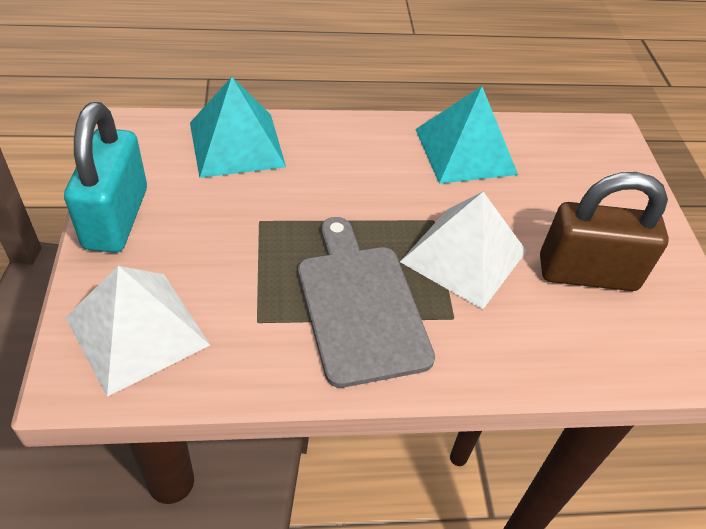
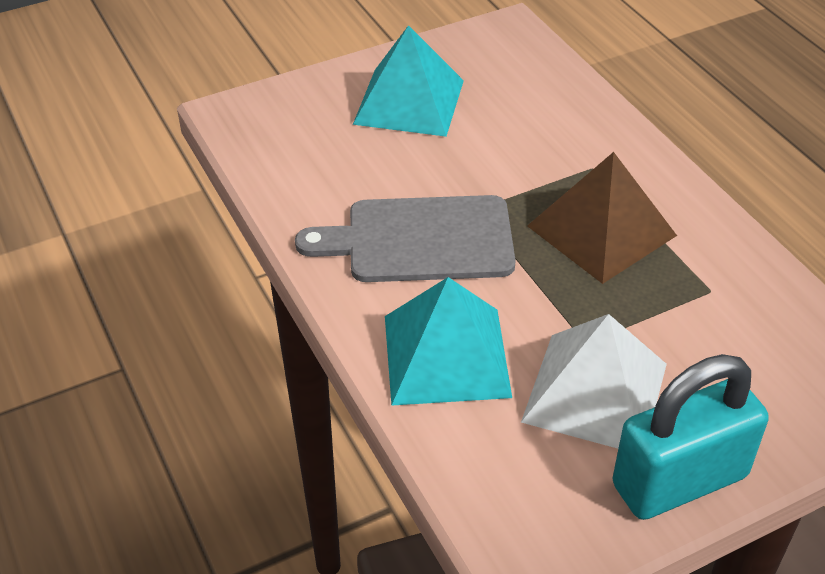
brown padlock: [540,172,669,291] = 1 -> none = 0
brown pyramid: none = 0 -> [527,152,677,284] = 1
white pyramid: [65,266,210,397] [400,192,527,309] = 2 -> [521,314,667,449] = 1

